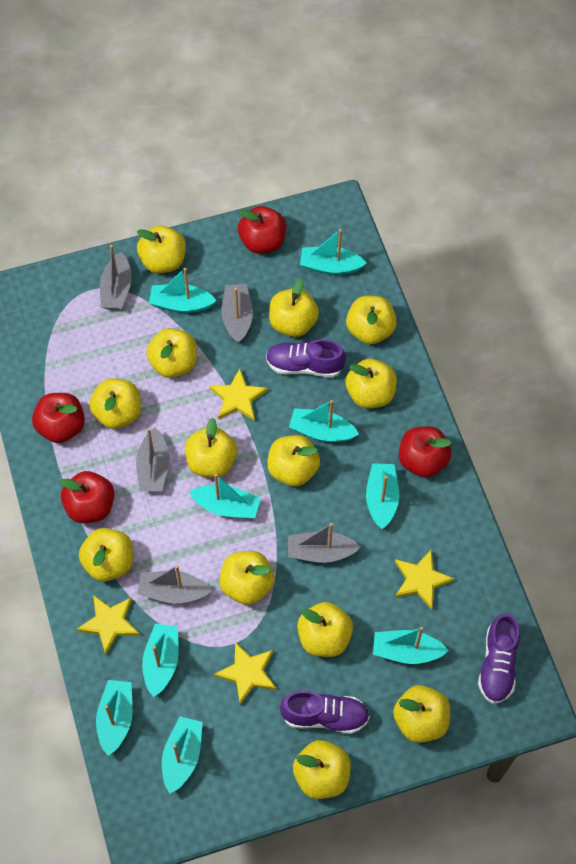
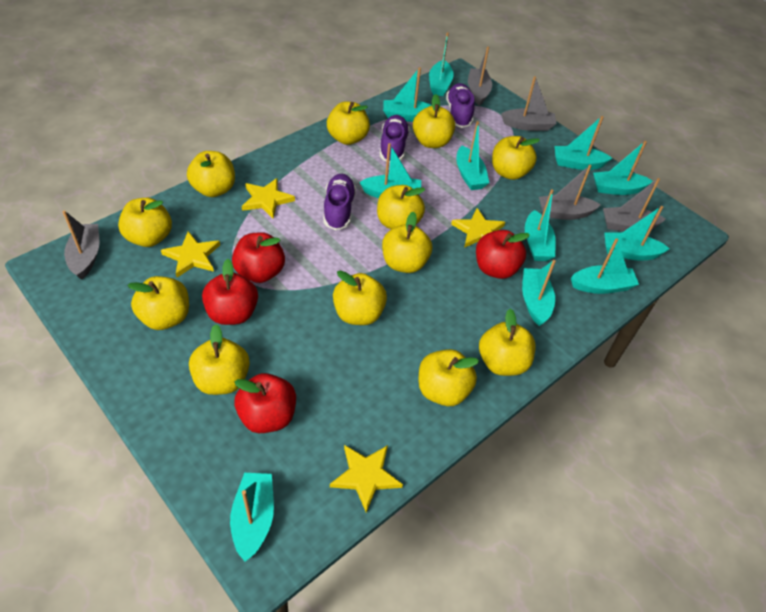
turquoise boat: [96,680,133,756] [142,624,178,697] [149,268,217,313] [162,716,203,794] [189,474,261,519] [289,400,359,442] [300,229,366,275] [366,463,399,529] [373,627,449,664] = 9 -> [230,473,274,562] [359,143,421,198] [383,67,432,122] [429,32,454,96] [456,121,489,190] [522,260,556,326] [525,189,556,261] [554,116,612,170] [571,238,639,294] [593,141,653,195] [604,206,670,261] = 11
yellow apple: [79,528,133,582] [89,378,141,429] [137,226,186,273] [146,328,197,378] [185,418,237,478] [219,551,274,605] [267,435,320,487] [269,279,319,337] [293,740,351,799] [297,602,353,657] [345,358,397,408] [346,296,397,344] [393,685,450,743] = 13 -> [118,198,172,247] [127,276,189,330] [187,151,235,197] [189,324,250,395] [327,102,370,145] [333,270,387,325] [377,185,425,229] [382,212,432,273] [413,94,455,148] [419,349,479,406] [479,309,536,376] [492,136,540,180] = 12

